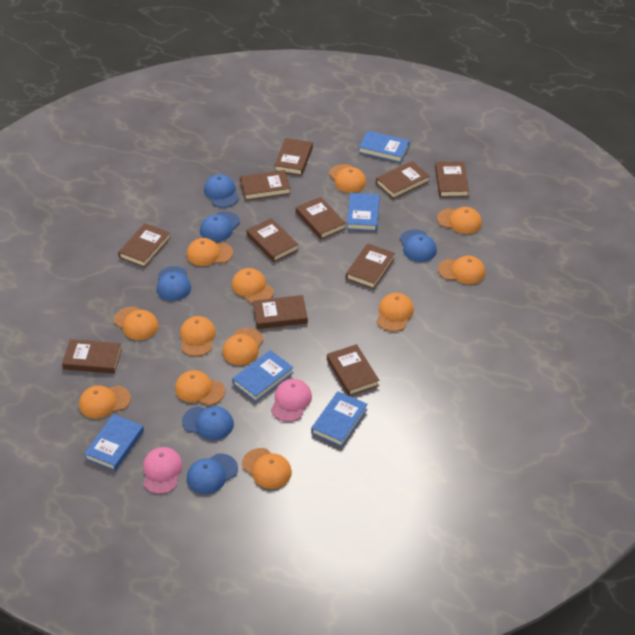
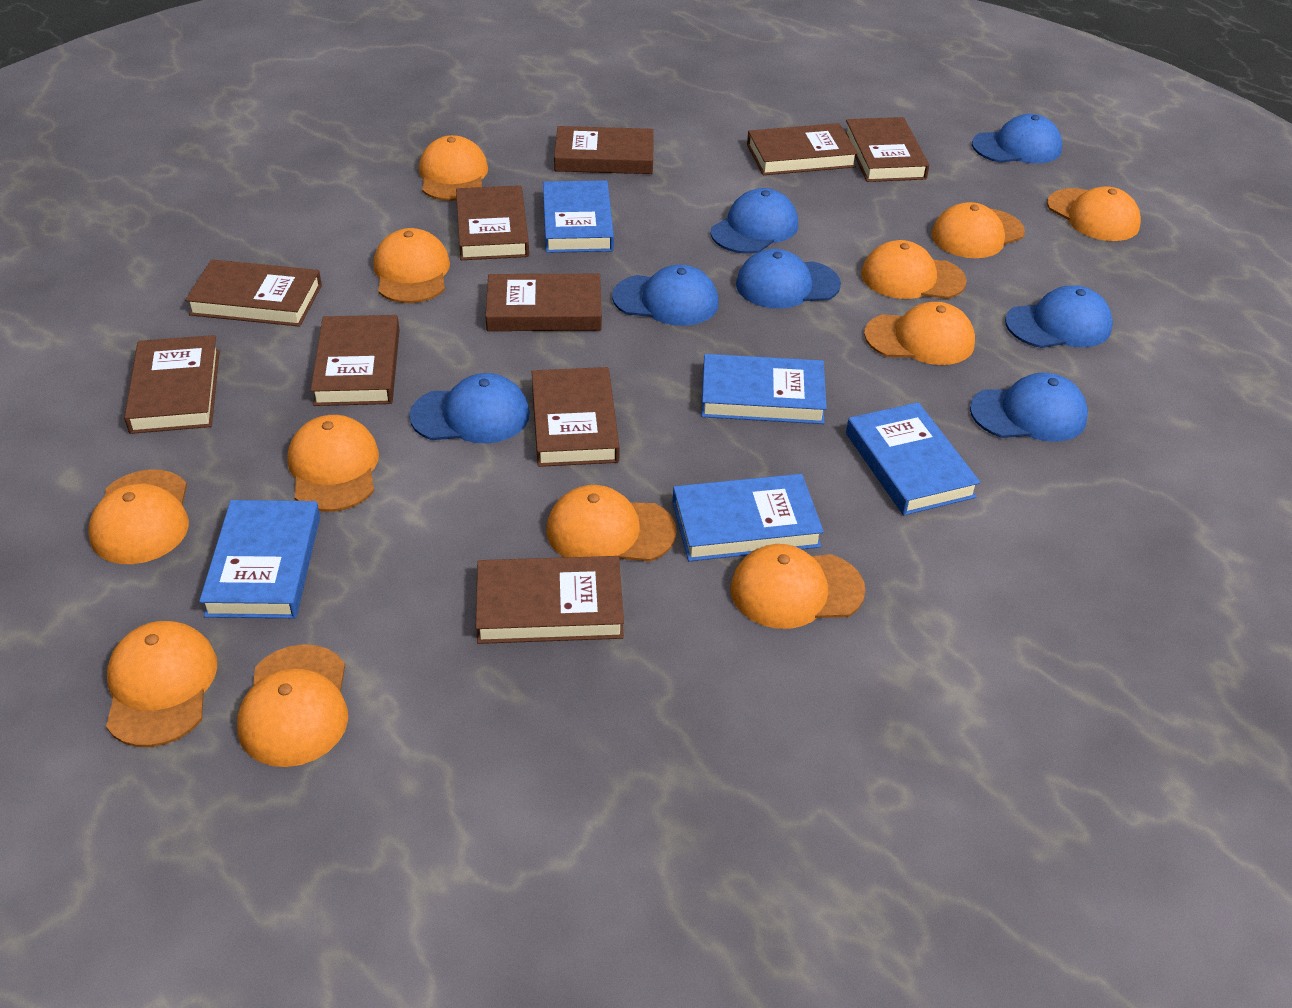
blue cap: [157,266,191,301] [182,406,234,440] [187,453,238,494] [200,211,240,242] [204,174,239,208] [400,229,437,262] = 6 -> [409,373,530,443] [612,264,719,326] [710,188,798,254] [736,249,841,308] [970,373,1088,442] [972,114,1062,163] [1005,285,1113,348] = 7
brown book: [62,339,122,374] [118,223,170,268] [240,170,291,200] [246,218,299,262] [253,295,308,329] [274,138,313,176] [296,197,346,240] [327,344,379,396] [346,243,395,289] [376,161,430,199] [435,161,469,197] = 11 -> [124,335,220,434] [185,259,322,327] [311,315,400,406] [456,185,529,260] [476,556,624,644] [485,274,602,331] [532,367,620,467] [554,126,654,174] [747,123,858,175] [845,117,929,182] = 10
pink cap: [143,447,183,494] [271,379,312,422] = 2 -> none = 0

